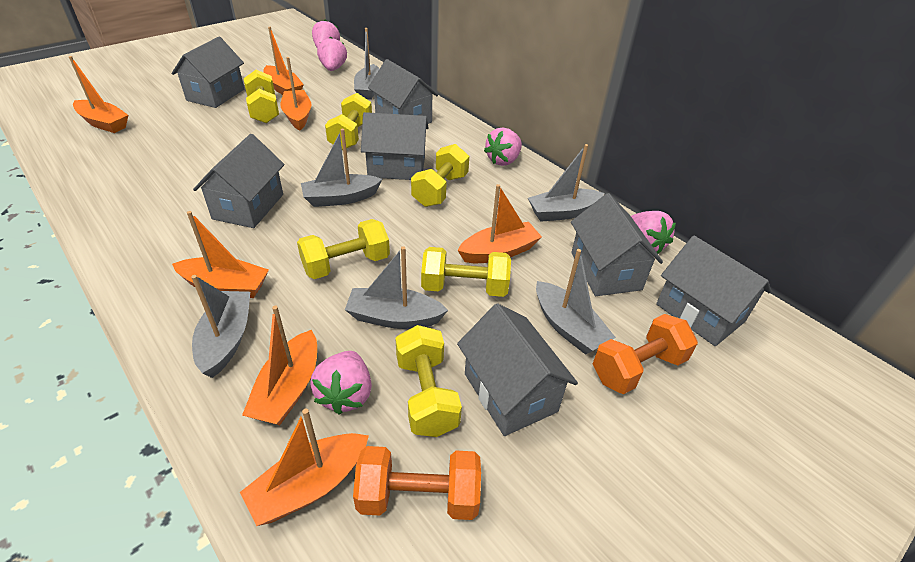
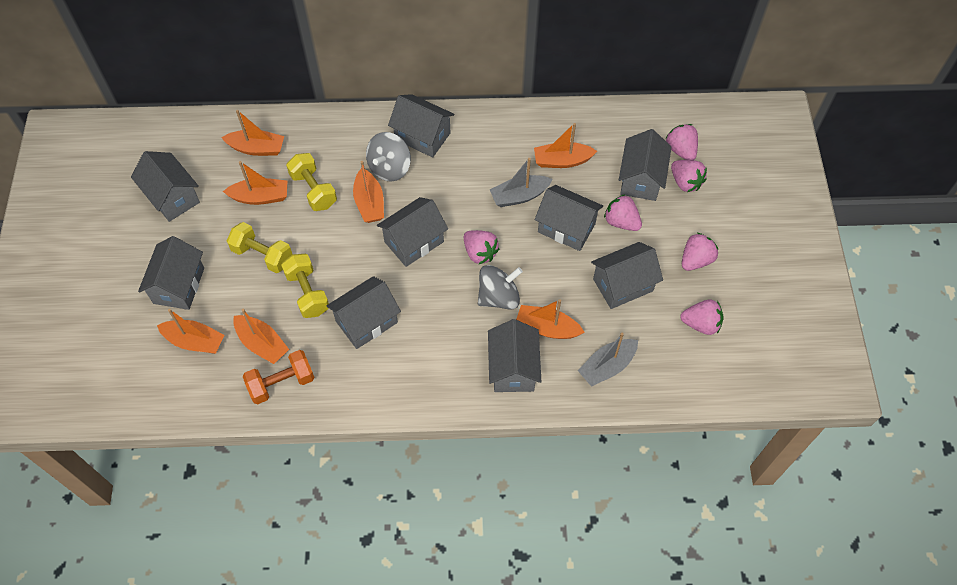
grey boat: [191,275,250,378] [301,129,382,207] [345,246,448,329] [354,28,380,100] [528,144,604,222] [536,249,616,355] = 6 -> [489,158,553,207] [578,333,638,387] = 2
grey house: [171,36,244,108] [193,134,285,228] [361,112,428,180] [368,59,438,124] [457,303,578,436] [571,193,663,296] [656,236,771,346] = 7 -> [131,151,200,222] [138,236,204,310] [327,276,401,349] [377,197,448,267] [388,94,454,157] [488,319,541,392] [535,185,603,251] [591,242,663,309] [619,129,672,201] = 9
grey spinning top: none = 0 -> [366,132,411,181] [478,265,523,310] = 2
orange dumbbell: [353,446,481,520] [593,314,698,394] = 2 -> [243,350,315,404] = 1
pink strawberry: [310,351,372,415] [312,20,340,48] [317,37,347,71] [484,127,522,166] [631,211,676,254] = 5 -> [464,230,500,264] [604,194,642,231] [665,124,698,160] [671,160,707,192] [680,300,723,335] [682,233,719,271] = 6
yellow dumbbell: [244,70,279,123] [297,219,390,279] [325,93,372,150] [395,325,462,437] [411,144,469,207] [421,247,511,297] = 6 -> [227,222,292,273] [281,254,329,318] [286,153,337,211] = 3

